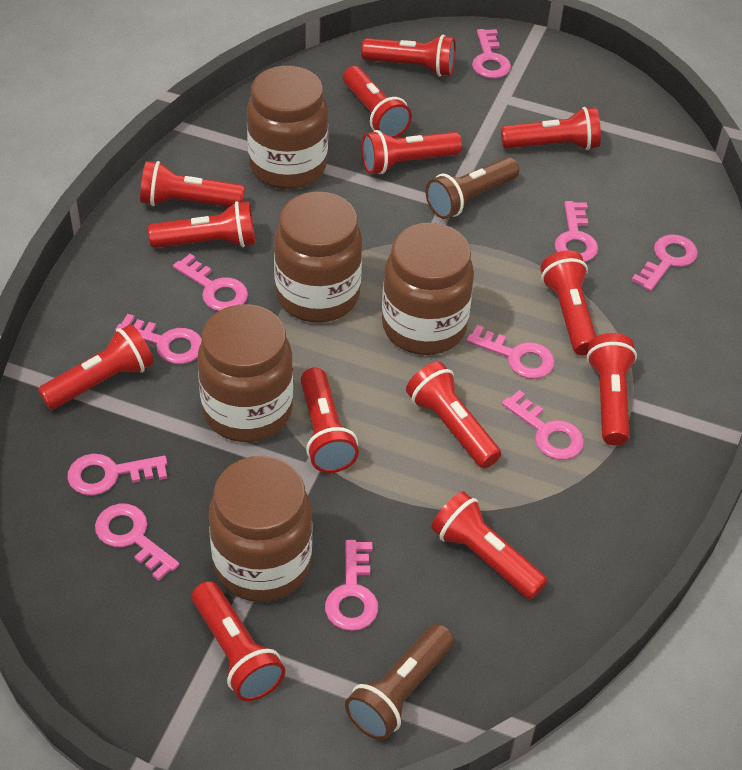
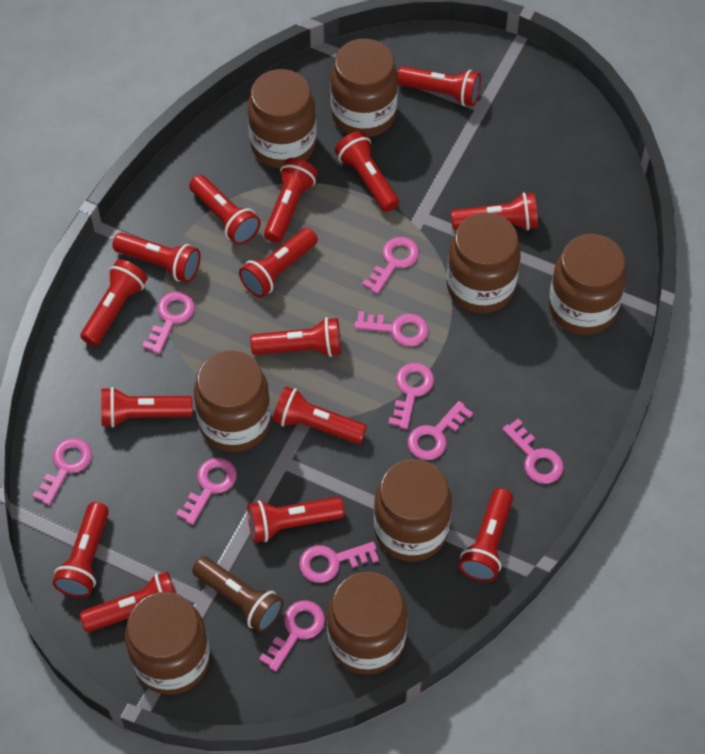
brown flashlight: [345,624,454,740] [425,157,519,219] = 2 -> [192,556,284,633] = 1
brown jar: [198,304,293,442] [209,456,312,602] [247,65,328,189] [274,191,362,323] [382,223,474,355] = 5 -> [125,592,210,695] [194,350,271,452] [247,69,317,169] [327,572,407,675] [330,39,398,138] [374,459,452,562] [447,213,521,314] [549,234,626,335] = 8
red flashlight: [38,324,154,410] [140,161,245,207] [148,201,255,248] [192,581,285,701] [301,368,359,473] [343,66,412,138] [361,34,456,77] [361,130,462,174] [406,362,501,468] [431,491,548,599] [501,107,601,150] [540,250,596,356] [587,333,637,445] = 13 -> [53,502,109,598] [80,259,148,346] [80,571,177,632] [101,387,193,428] [113,232,201,283] [189,175,261,245] [239,228,318,298] [247,497,344,542] [250,317,341,357] [264,158,318,243] [272,386,367,444] [335,131,399,212] [398,66,481,106] [451,192,538,231] [459,488,513,582] = 15

